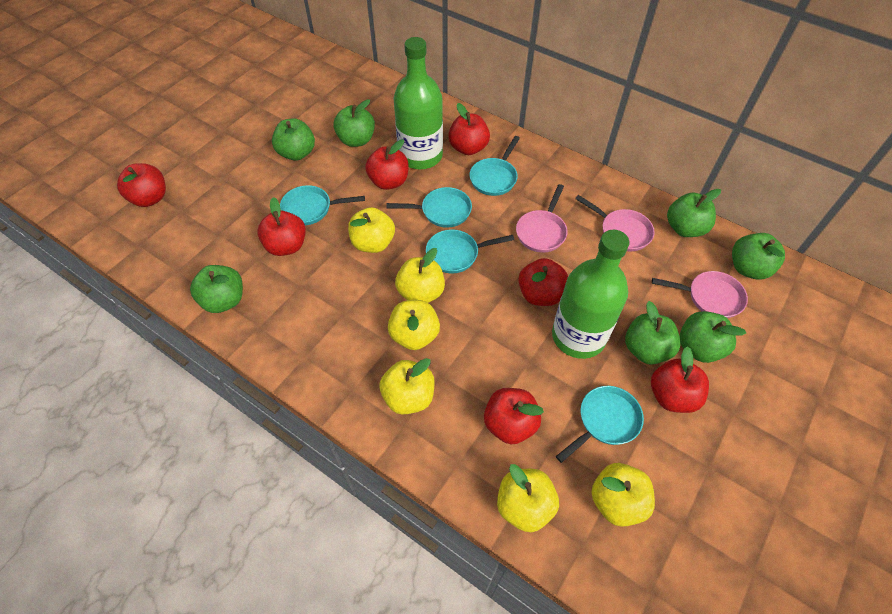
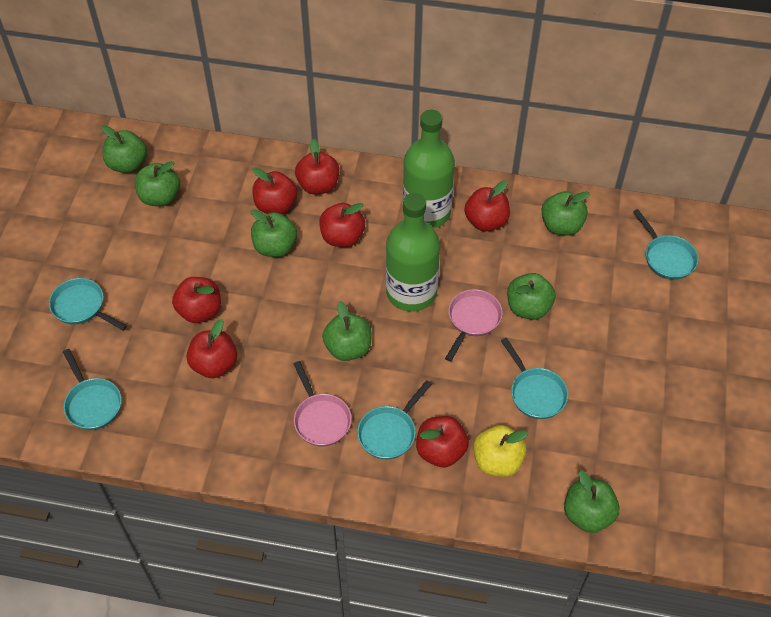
pink pan: [516,184,568,253] [575,195,655,251] [652,271,748,318] = 3 -> [294,361,351,446] [445,289,503,362] = 2
yellow apple: [348,207,395,253] [379,358,435,415] [388,300,440,350] [395,248,445,303] [497,464,559,532] [591,463,655,527] = 6 -> [473,425,528,477] = 1

